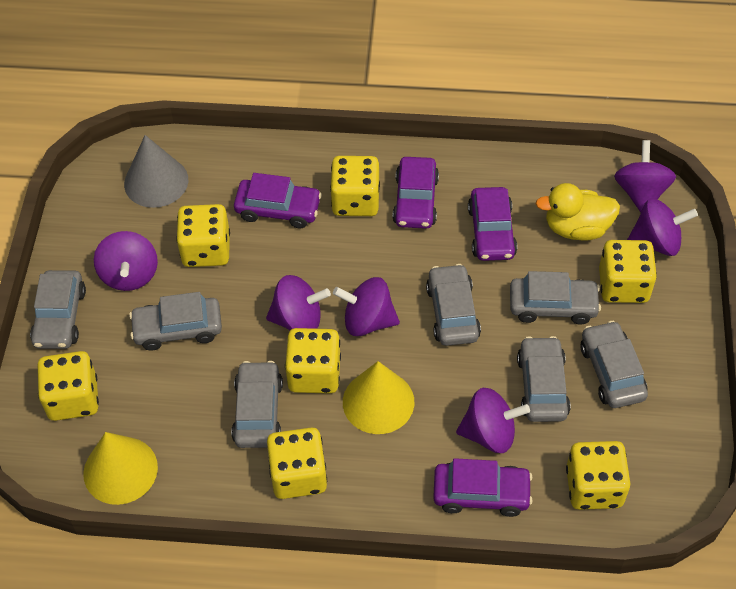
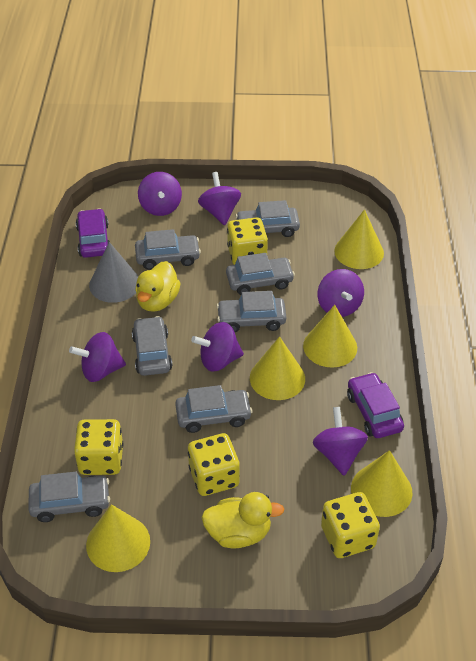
purple car: [234,173,322,228] [393,157,439,229] [433,458,533,517] [468,187,517,261] = 4 -> [76,208,110,258] [347,372,404,438] = 2
yellow cone: [83,432,158,505] [343,361,414,434] = 2 -> [86,504,150,572] [250,336,305,400] [303,305,357,368] [334,210,384,269] [351,450,412,517] = 5
yellow dice: [38,351,99,421] [176,204,230,267] [267,427,327,499] [285,328,341,394] [330,156,380,216] [566,441,630,510] [599,240,657,303] = 7 -> [74,419,123,475] [188,433,240,496] [227,217,268,265] [321,492,380,558] = 4
yellow duck: [535,183,620,241] = 1 -> [135,261,181,312] [201,492,284,548] = 2

